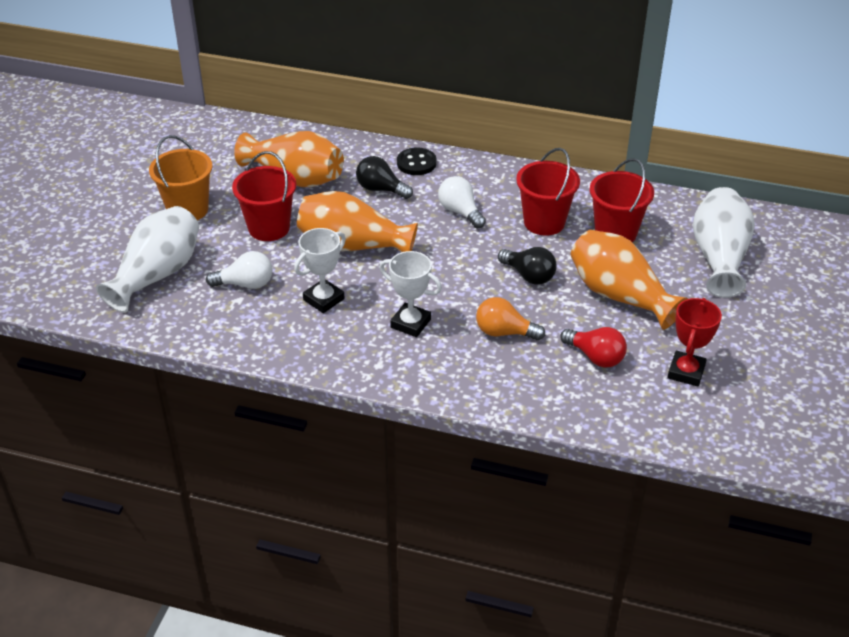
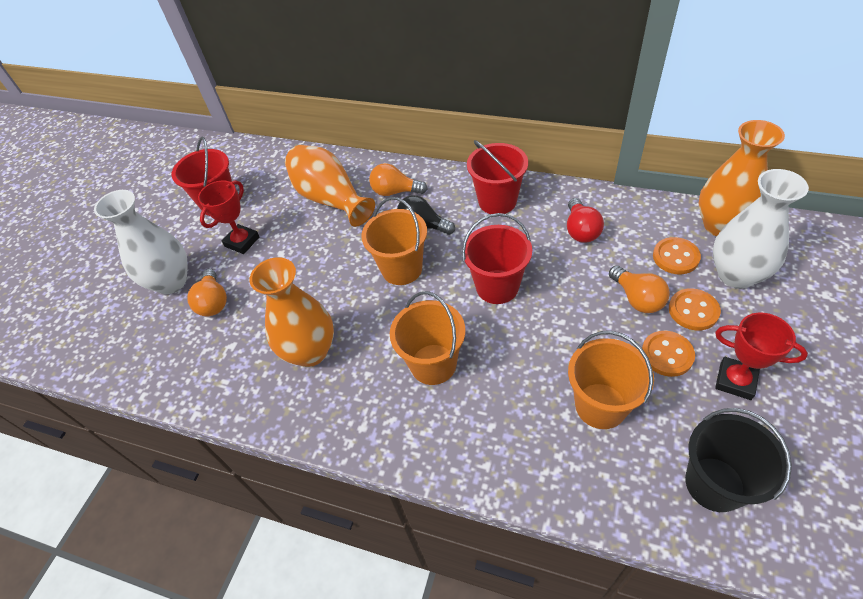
black bucket: none = 0 -> [685,408,792,512] = 1
black button: [397,148,437,175] = 1 -> none = 0
black light bulb: [356,156,413,199] [498,247,557,285] = 2 -> [397,195,455,235] = 1
orange bucket: [149,135,213,220] = 1 -> [361,197,427,285] [390,291,465,385] [568,331,654,429] = 3
orange button: none = 0 -> [642,331,695,377] [653,237,701,274] [669,288,721,331] = 3
orange light bulb: [476,297,545,340] = 1 -> [187,269,227,316] [369,163,427,196] [609,265,670,313] = 3
red trophy: [668,298,722,386] = 1 -> [198,180,259,254] [715,312,808,400] = 2
white light bulb: [206,251,272,289] [438,176,486,228] = 2 -> none = 0
white trophy: [294,228,346,313] [379,251,442,337] = 2 -> none = 0

